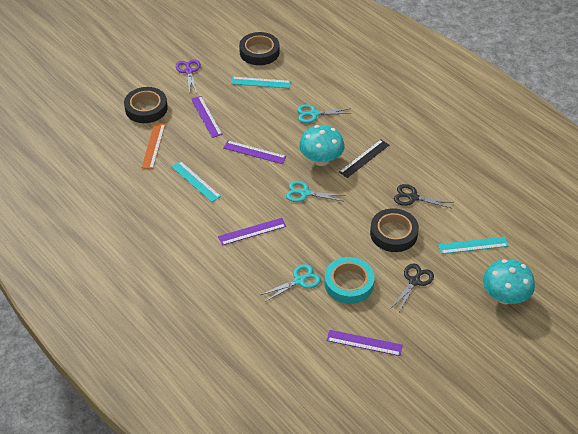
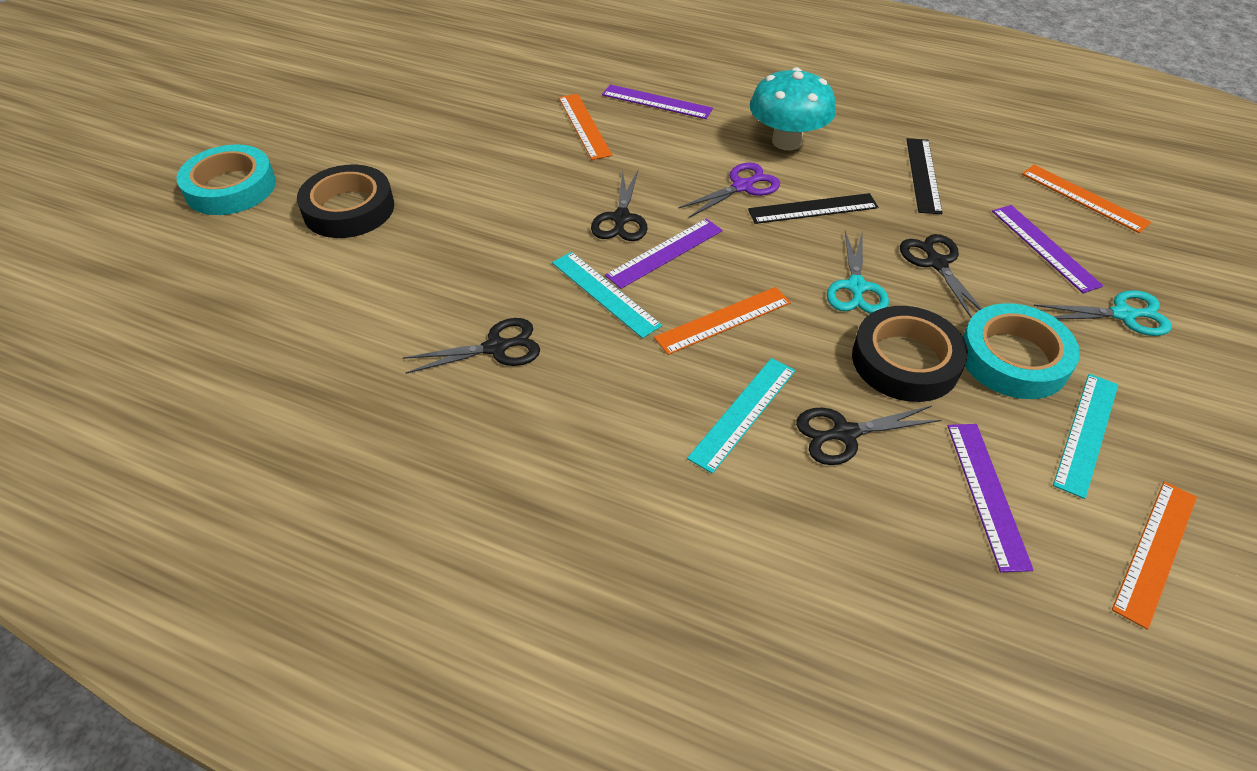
black ruler: [339,140,389,178] = 1 -> [748,193,878,224] [906,138,942,214] = 2
black scissors: [391,264,434,312] [394,184,453,208] = 2 -> [403,318,540,374] [591,171,648,241] [796,406,942,465] [900,234,982,318] = 4
black tape: [124,87,168,123] [239,32,279,65] [370,208,419,252] = 3 -> [297,165,394,238] [852,306,968,402] = 2
orange ruler: [142,123,165,169] = 1 -> [559,94,612,160] [654,287,791,355] [1022,165,1151,233] [1112,481,1197,630] = 4
turquoise mushroom: [299,125,345,166] [483,259,535,304] = 2 -> [750,67,836,150] = 1
turquoise scissors: [261,264,321,302] [286,181,345,202] [297,104,352,123] = 3 -> [827,231,889,314] [1033,290,1172,336] = 2
turquoise tape: [324,257,375,304] = 1 -> [177,145,276,215] [963,303,1080,399] = 2

